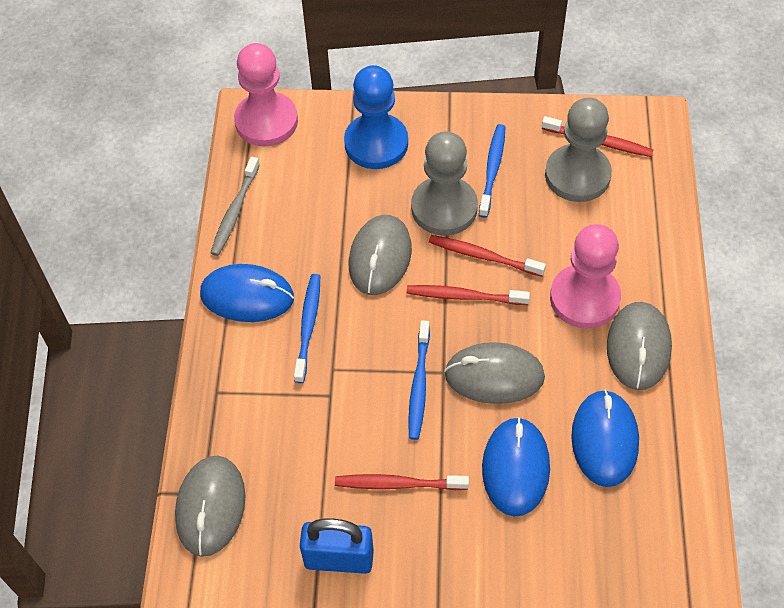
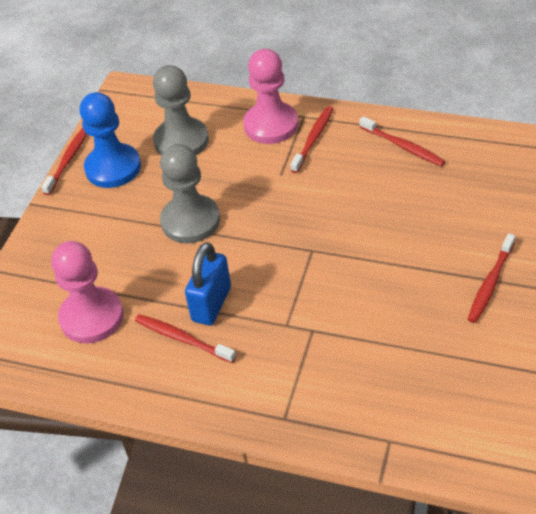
blue mouse: [200,264,294,322] [482,417,550,516] [571,390,639,487] = 3 -> none = 0
blue toothbrush: [294,274,320,383] [408,320,430,440] [479,124,505,218] = 3 -> none = 0
grey mouse: [175,456,245,557] [349,215,412,295] [444,342,545,404] [607,302,672,390] = 4 -> none = 0
grey toothbrush: [210,157,260,256] = 1 -> none = 0
red toothbrush: [335,474,469,490] [407,285,530,305] [429,235,546,277] [542,116,653,157] = 4 -> [41,128,87,195] [135,314,236,363] [290,106,333,173] [359,116,445,166] [468,233,515,323] = 5

